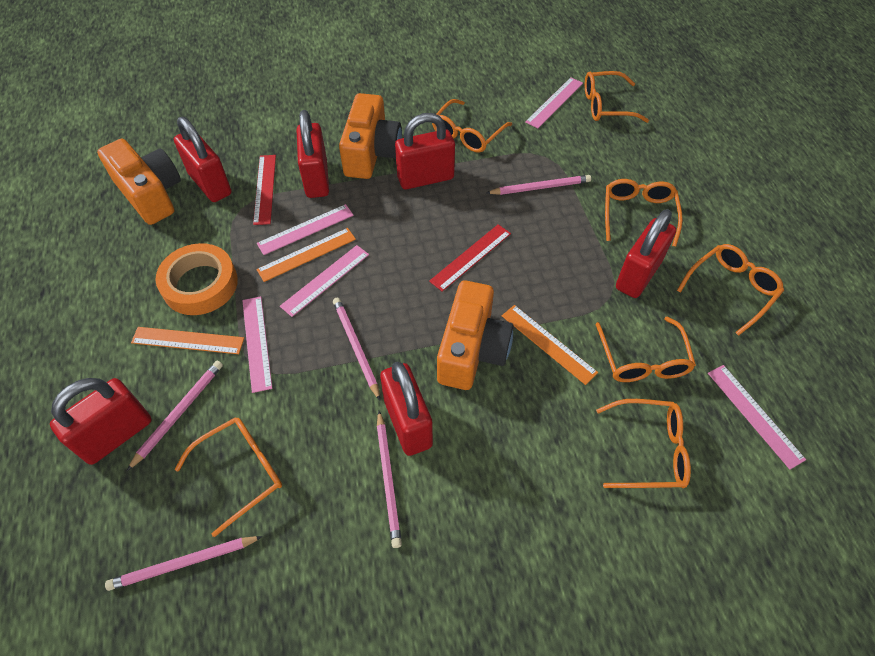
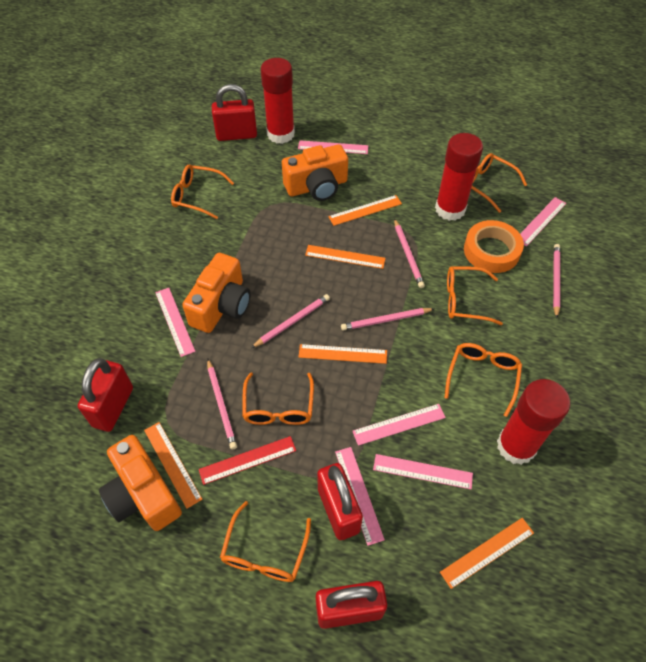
orange glasses: [175,417,282,537] [432,99,512,153] [585,71,649,123] [595,317,696,382] [596,399,691,488] [605,179,683,247] [677,244,784,336] = 7 -> [171,165,234,219] [220,501,311,582] [242,372,314,425] [444,343,522,417] [447,266,503,325] [471,153,527,213] = 6
orange ruler: [131,327,244,354] [256,228,356,282] [502,305,598,385] = 3 -> [144,422,202,509] [299,344,387,364] [305,245,386,269] [328,195,402,226] [440,518,534,589] = 5
pink ruler: [242,296,272,393] [257,204,354,255] [280,245,369,317] [525,77,583,128] [708,365,806,470] = 5 -> [155,288,195,357] [298,140,368,154] [335,447,385,546] [352,404,446,446] [373,454,473,489] [520,197,566,246] = 6
red glue stick: none = 0 -> [261,58,295,144] [435,133,483,221] [497,379,570,465] = 3
red padlock: [50,378,152,465] [174,117,231,202] [297,110,329,198] [380,362,433,456] [395,113,455,189] [616,209,676,298] = 6 -> [78,358,133,432] [212,84,257,141] [316,581,387,629] [317,463,363,540] = 4
red ruler: [253,155,276,225] [429,224,511,292] = 2 -> [199,436,296,485] = 1

